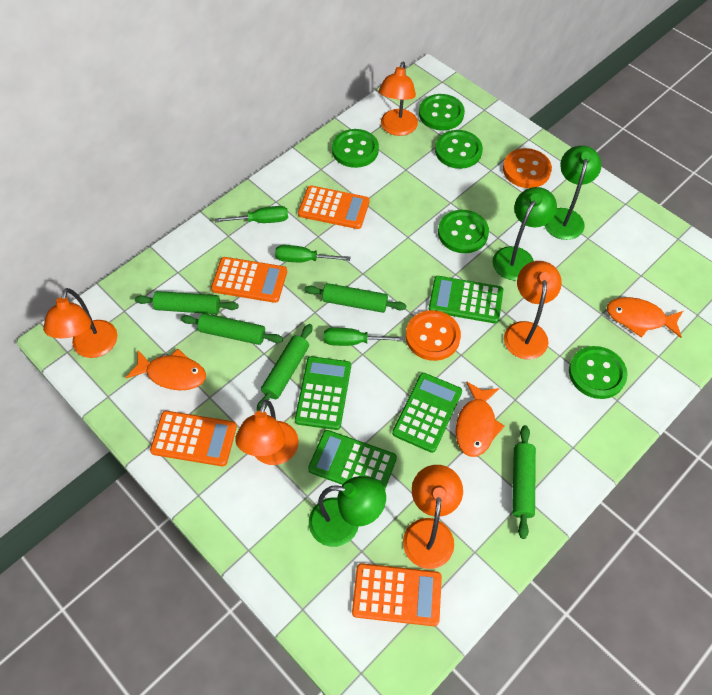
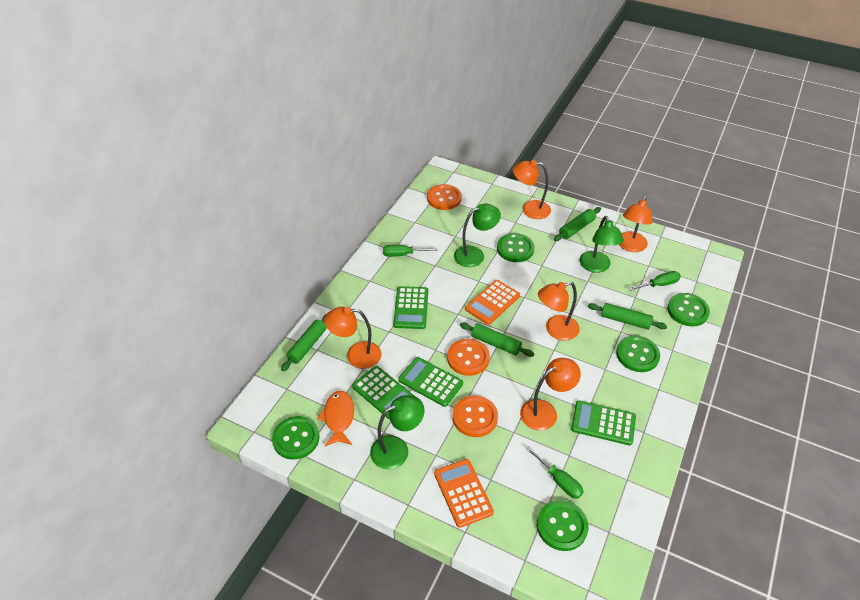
green rolling pin: [135,291,239,314] [181,313,283,345] [257,324,312,411] [304,283,407,313] [512,425,536,539] = 5 -> [281,314,326,371] [460,322,534,357] [554,207,601,241] [588,303,667,330] = 4
orange button: [406,310,461,361] [503,148,552,188] = 2 -> [427,184,462,210] [447,339,490,376] [452,395,498,437] = 3
orange calculator: [150,411,237,466] [211,257,287,303] [298,185,370,229] [352,563,442,626] = 4 -> [434,459,494,528] [465,280,520,325] = 2
orange fish: [125,349,206,390] [456,381,505,457] [607,297,683,338] = 3 -> [317,391,354,446] = 1

